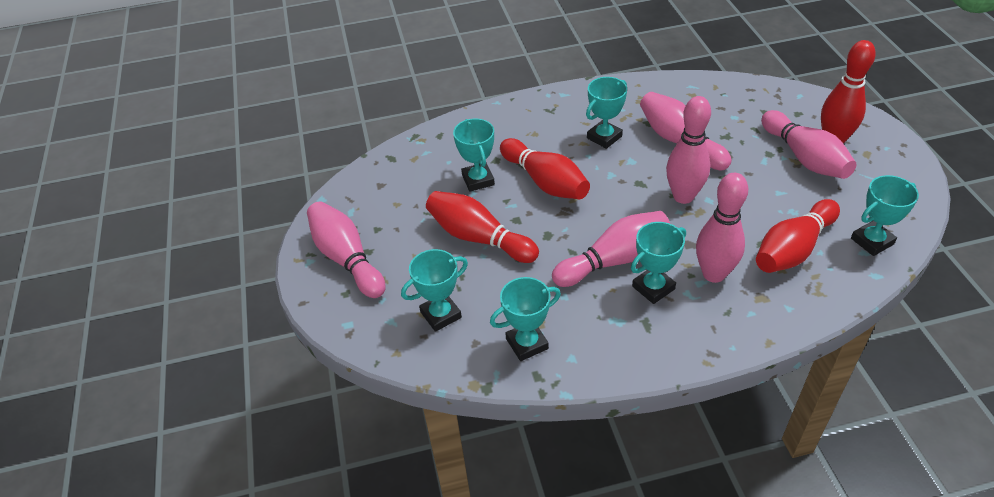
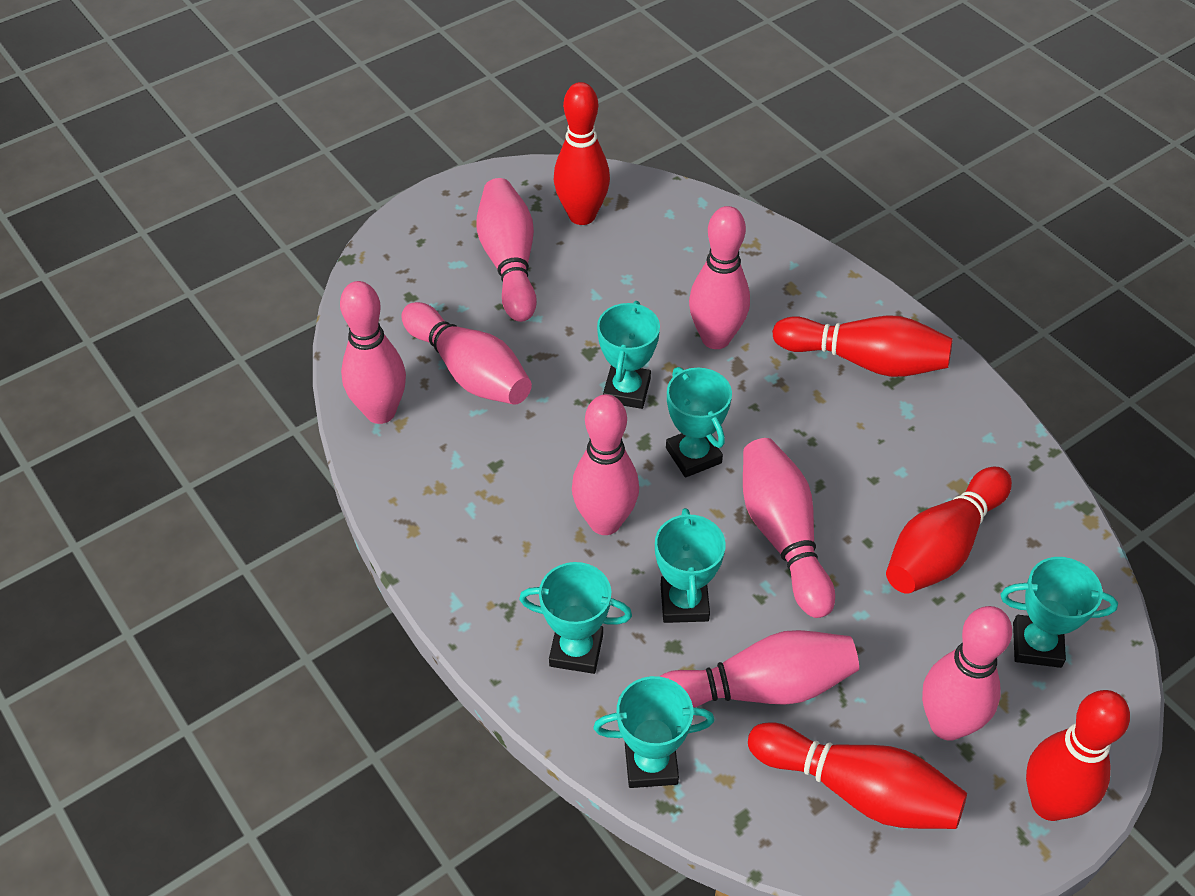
pink bowling pin: [307,201,386,298] [552,211,670,287] [640,92,731,171] [666,96,711,204] [696,173,748,283] [761,110,857,179] = 6 -> [340,281,406,424] [401,302,532,405] [476,178,537,322] [572,394,639,535] [659,630,859,707] [689,206,750,349] [743,438,835,618] [922,606,1012,741] = 8
red bowling pin: [426,191,539,263] [500,138,590,199] [756,199,840,273] [821,40,876,144] = 4 -> [554,82,610,225] [748,722,967,829] [772,315,953,377] [886,467,1012,594] [1026,690,1130,821] = 5

